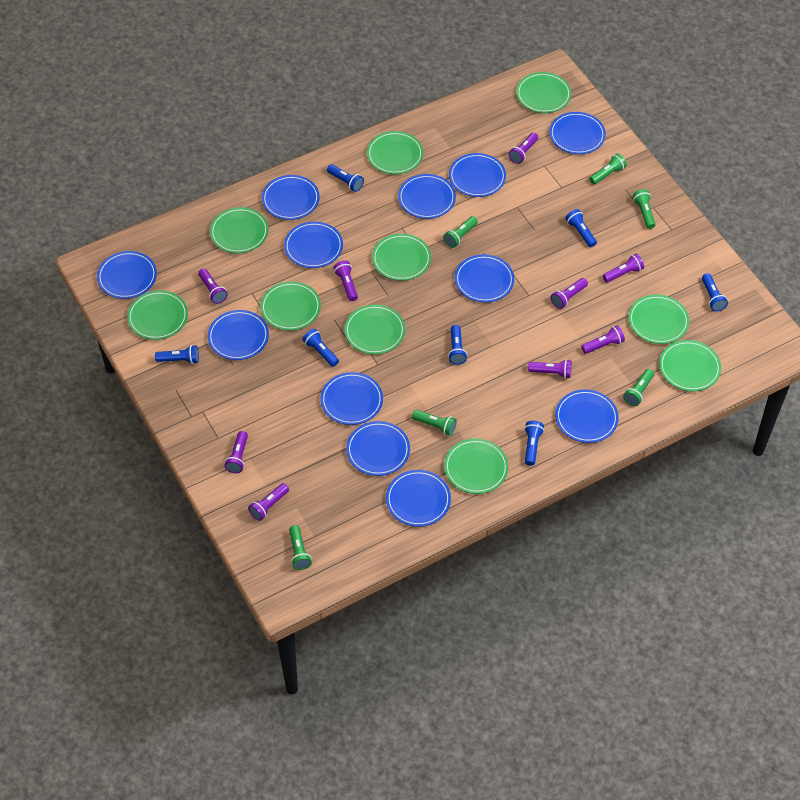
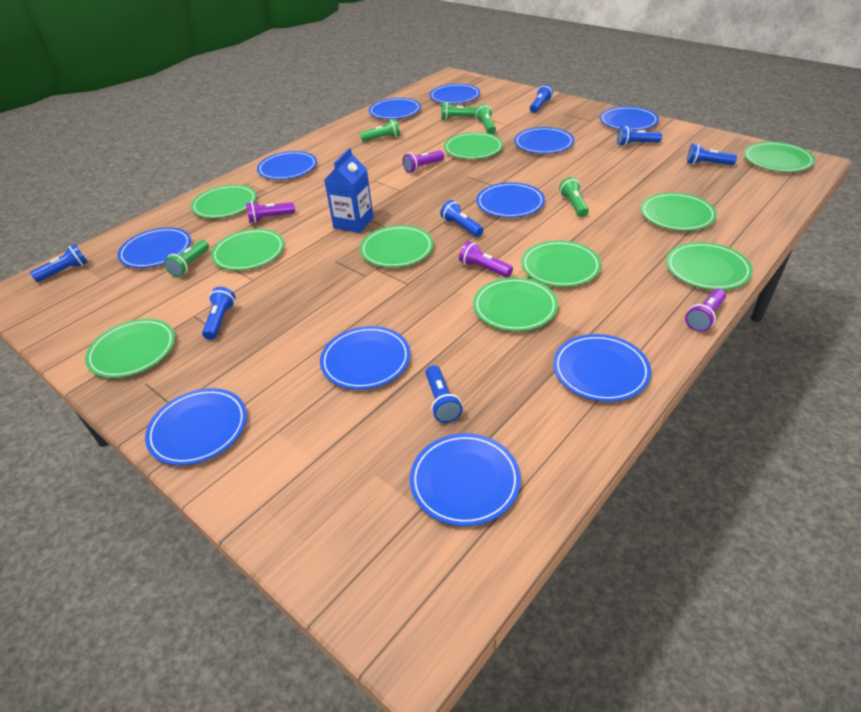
blue carton: none = 0 -> [324,148,373,233] = 1
blue plate: [97,251,157,299] [208,310,269,360] [262,175,320,220] [284,222,343,268] [320,372,383,425] [346,421,410,476] [386,470,451,527] [398,174,456,219] [449,153,506,197] [455,254,514,302] [549,112,606,154] [555,389,619,443] = 12 -> [117,227,191,268] [145,388,247,465] [257,151,317,180] [320,326,410,390] [369,98,421,119] [410,433,521,526] [430,84,480,104] [476,182,545,218] [514,127,574,154] [553,334,651,402] [600,106,659,131] = 11
green flashlight: [289,525,312,570] [412,410,457,436] [443,216,478,248] [589,153,627,184] [623,369,654,406] [633,189,656,229] = 6 -> [164,240,209,277] [360,119,400,142] [441,102,477,120] [475,104,496,134] [559,177,589,217] = 5
purple flashlight: [198,268,228,304] [224,431,248,473] [248,483,289,521] [333,261,358,301] [508,132,538,164] [528,359,572,379] [551,278,588,309] [581,325,625,354] [603,254,644,283] = 9 -> [246,201,295,223] [403,150,444,173] [459,241,513,278] [685,289,726,332] = 4

